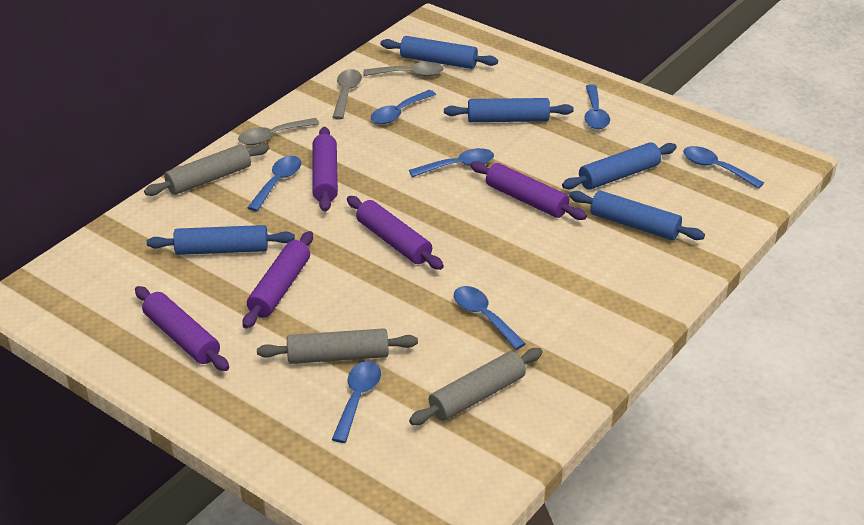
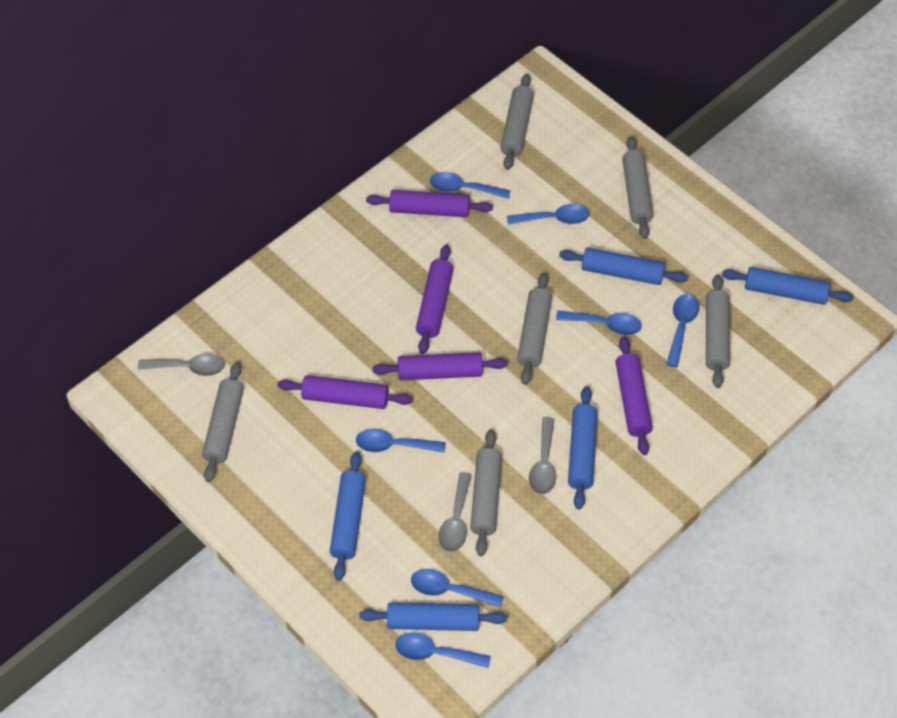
grey rolling pin: [144,144,269,196] [257,328,418,364] [409,348,543,425] = 3 -> [202,362,244,482] [470,429,502,556] [500,74,534,170] [517,272,552,385] [622,136,654,239] [706,275,730,388] = 6

